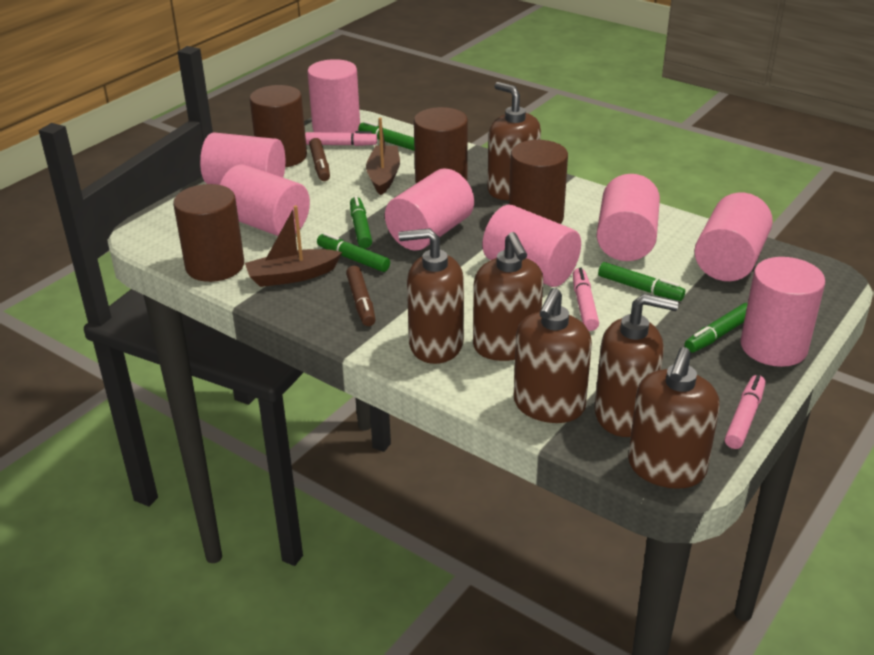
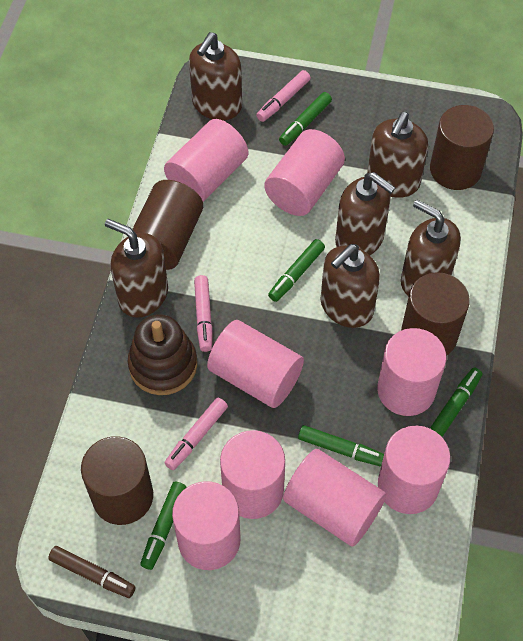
brown boat: [245,205,342,287] [366,117,400,195] = 2 -> none = 0
brown marker: [309,138,330,181] [346,266,376,326] = 2 -> [48,546,136,598] = 1
brown stacking toy: none = 0 -> [128,314,197,395] = 1

